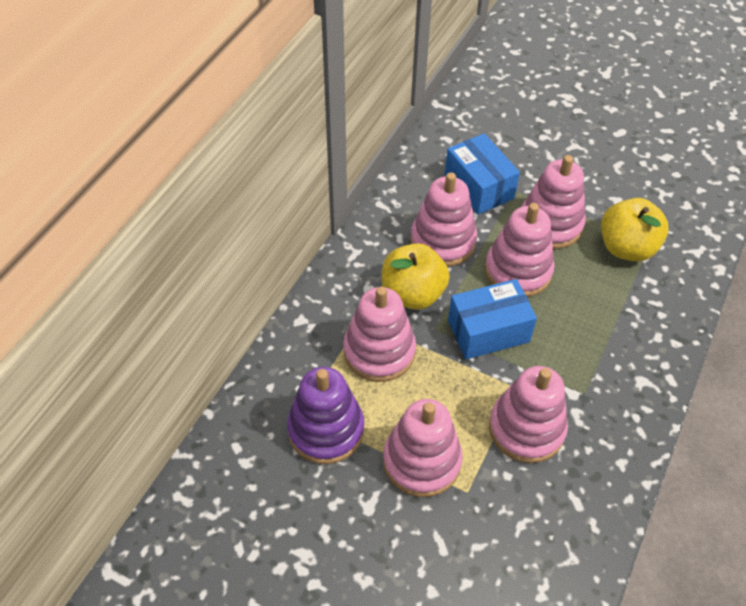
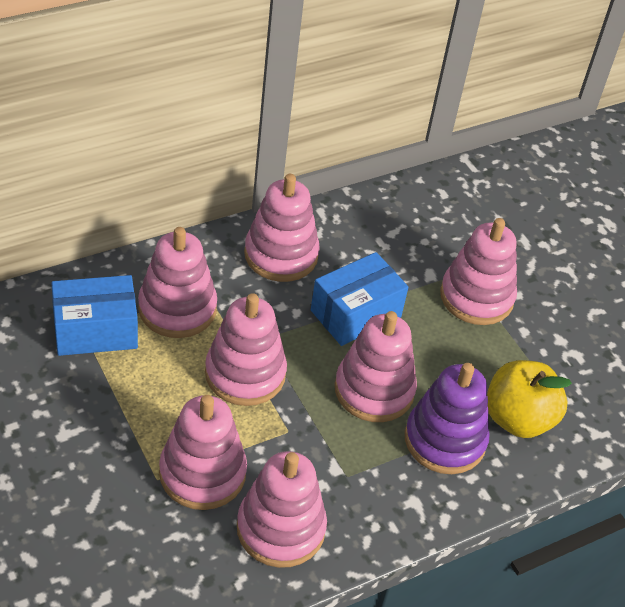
pink stacking toy: [343,287,416,382] [383,399,463,497] [410,172,477,267] [485,203,555,297] [489,366,568,463] [522,155,586,249] = 6 -> [138,227,217,338] [159,395,247,510] [205,293,287,406] [237,451,327,568] [244,174,320,282] [335,311,417,422] [440,218,517,325] = 7
yellow apple: [382,243,450,310] [601,198,669,261] = 2 -> [487,360,572,438] = 1

